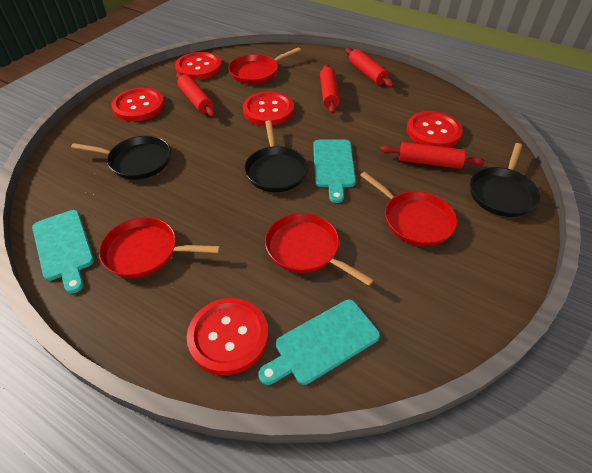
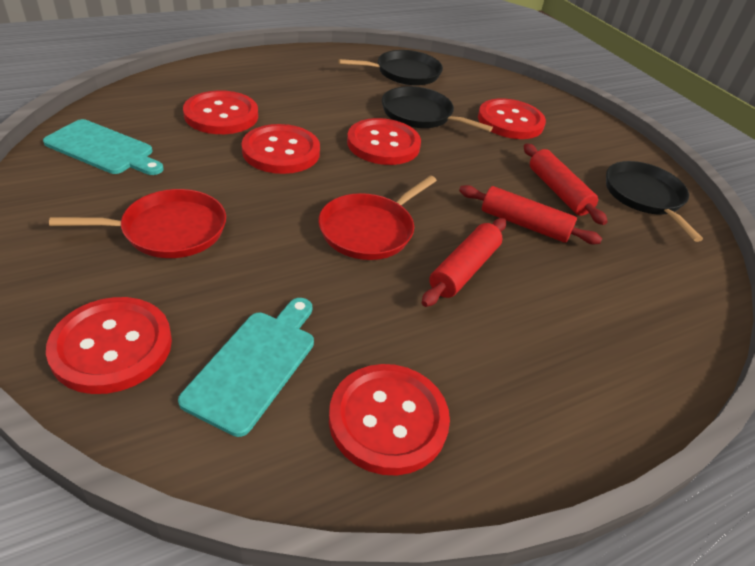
red button: [111,88,165,121] [175,52,222,80] [187,298,269,375] [243,91,294,126] [406,111,463,148] = 5 -> [46,297,172,394] [183,90,258,134] [242,124,320,174] [329,364,450,475] [347,118,421,165] [478,98,546,139] = 6
red pan: [99,217,220,278] [228,47,301,84] [265,213,374,286] [360,172,457,246] = 4 -> [49,189,226,258] [318,176,437,260] = 2
red rolling pin: [176,73,215,117] [320,64,340,114] [345,47,394,87] [380,142,485,169] = 4 -> [422,218,506,307] [459,185,602,244] [524,143,608,225] = 3
turquoise cutting board: [32,210,94,294] [258,300,380,385] [313,140,356,203] = 3 -> [43,119,164,175] [178,298,314,437] = 2

